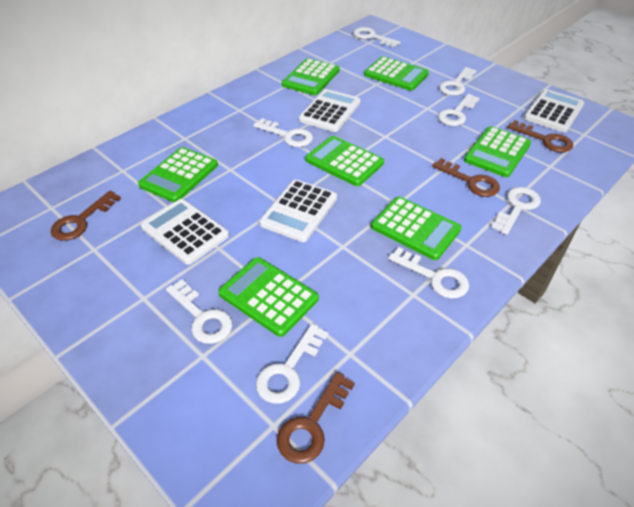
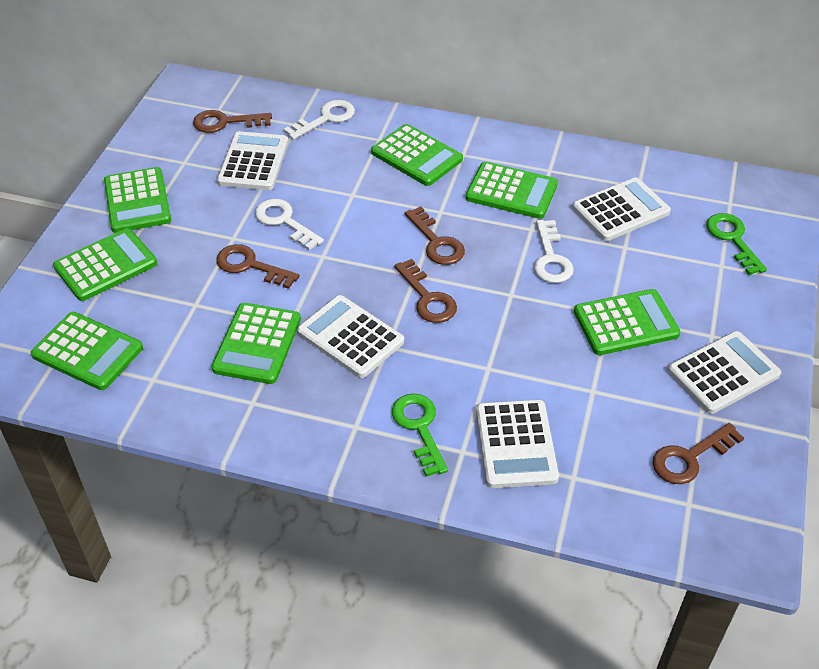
brown key: [51,191,121,241] [277,372,355,463] [432,158,500,197] [507,120,573,152] = 4 -> [193,110,272,133] [216,244,300,289] [394,259,457,323] [404,206,465,265] [653,423,744,484] = 5
green key: none = 0 -> [392,393,448,477] [706,213,767,275] = 2
white calculator: [141,199,229,265] [259,180,337,242] [299,89,361,132] [524,89,585,132] = 4 -> [217,131,288,190] [297,295,404,378] [476,400,559,488] [572,177,671,241] [668,331,781,414] = 5
white key: [166,279,232,344] [253,118,313,147] [256,324,328,404] [353,27,401,47] [388,247,469,299] [438,94,480,126] [439,67,477,96] [491,187,541,235] = 8 -> [255,199,324,250] [284,100,355,140] [534,220,574,283] = 3

